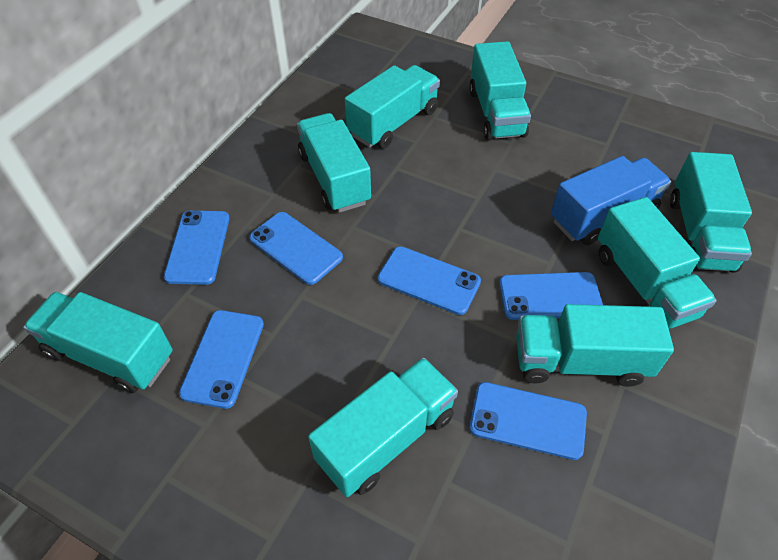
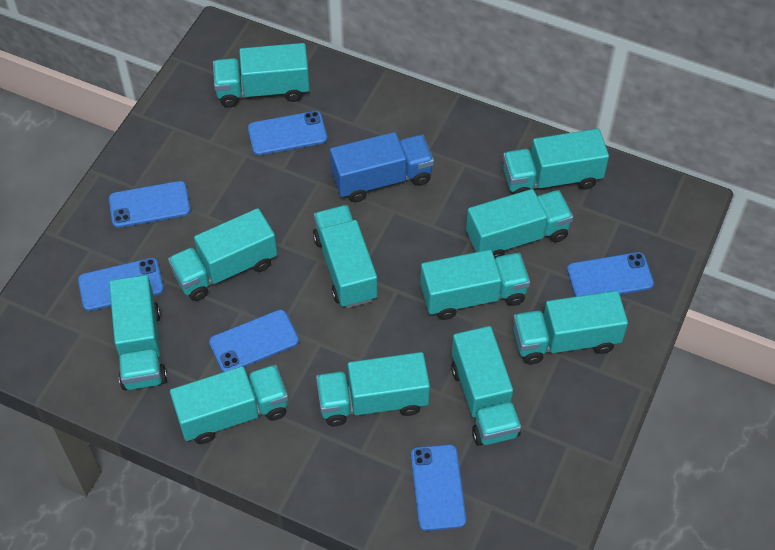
turquoise truck: [23,292,173,393] [297,113,371,213] [308,357,458,497] [345,65,440,149] [469,41,531,141] [516,304,674,387] [598,197,717,329] [670,152,752,273] = 8 -> [109,275,167,390] [168,208,277,301] [170,365,288,444] [213,43,310,108] [313,205,377,308] [316,352,430,426] [420,250,530,320] [451,326,521,446] [466,189,573,258] [503,129,609,194] [513,291,628,364] = 11

